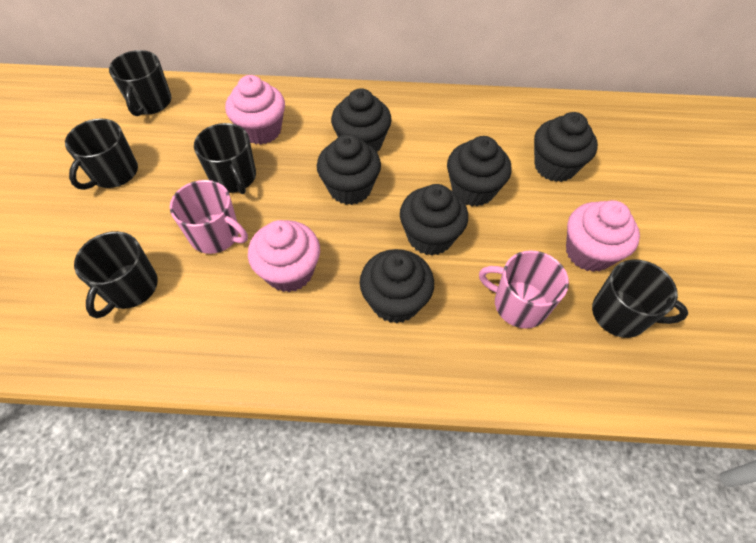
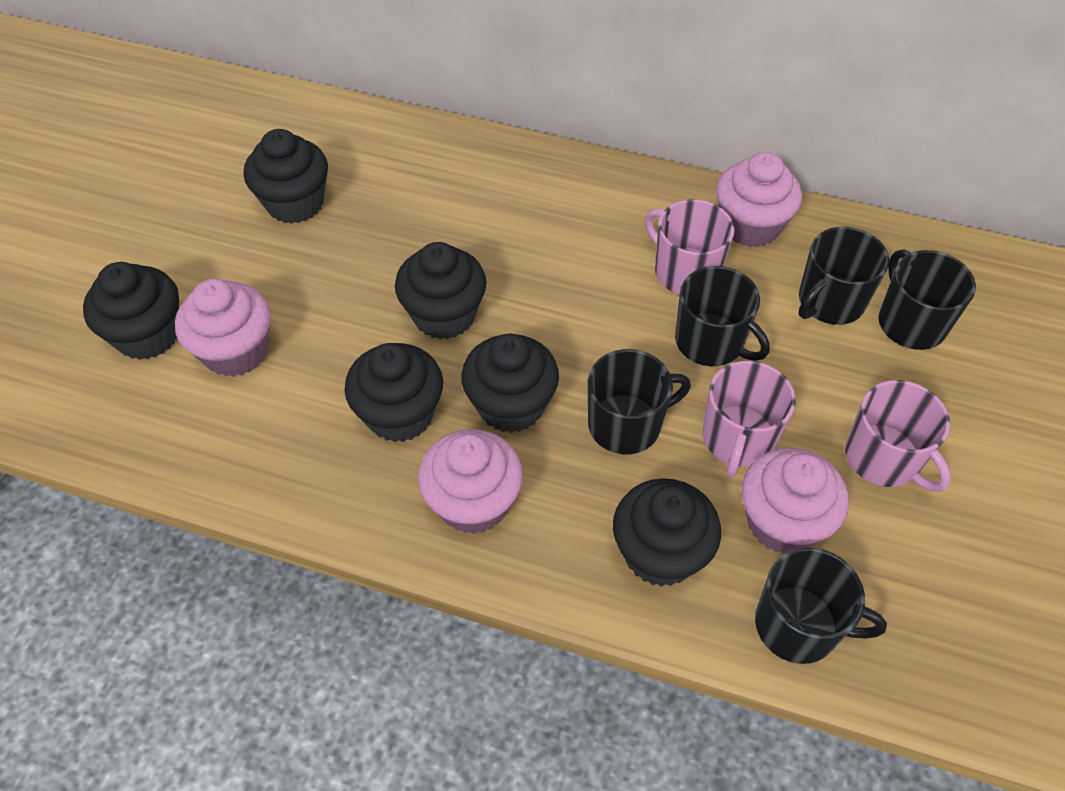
pink cupcake: [225,75,285,145] [248,220,320,292] [566,200,640,272] = 3 -> [175,279,271,377] [418,429,523,534] [716,152,802,247] [741,448,848,554] = 4
pink mug: [170,180,248,254] [479,250,569,329] = 2 -> [645,199,735,294] [702,361,796,478] [845,380,951,492] = 3

